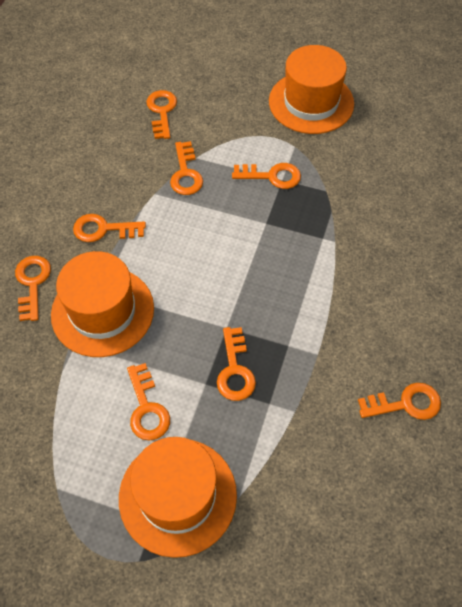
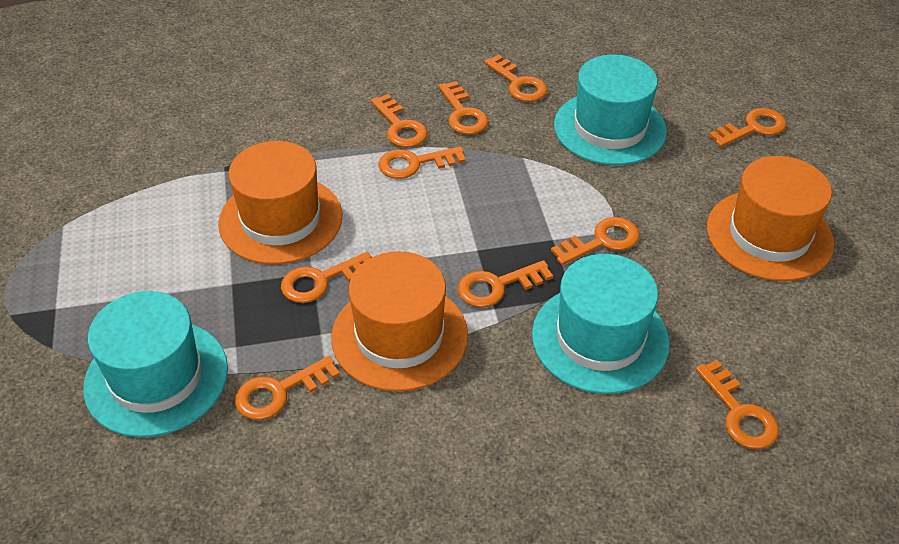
orange key: [15,256,51,321] [73,214,146,242] [127,363,170,441] [146,90,177,139] [170,141,203,195] [217,327,256,401] [232,163,301,189] [358,383,441,420] = 8 -> [235,356,340,420] [281,252,372,303] [371,94,428,148] [378,146,466,179] [438,81,489,135] [458,260,553,308] [484,55,547,102] [551,217,640,265] [696,360,779,449] [709,108,786,147] = 10
turquoise hat: none = 0 -> [83,291,228,437] [532,254,670,394] [554,55,667,165] = 3

